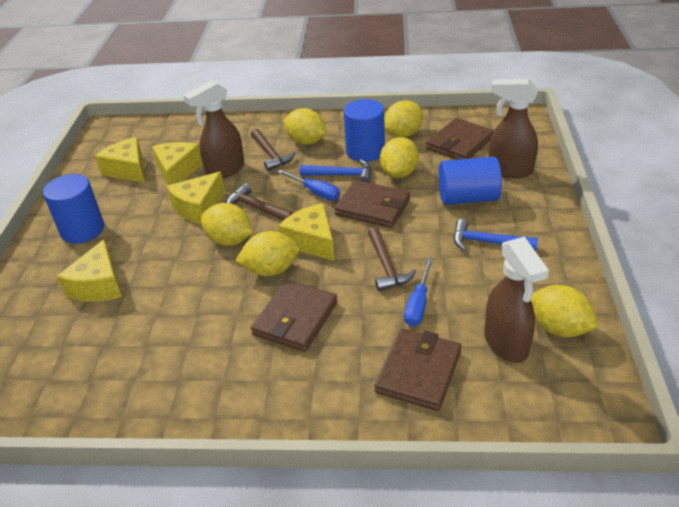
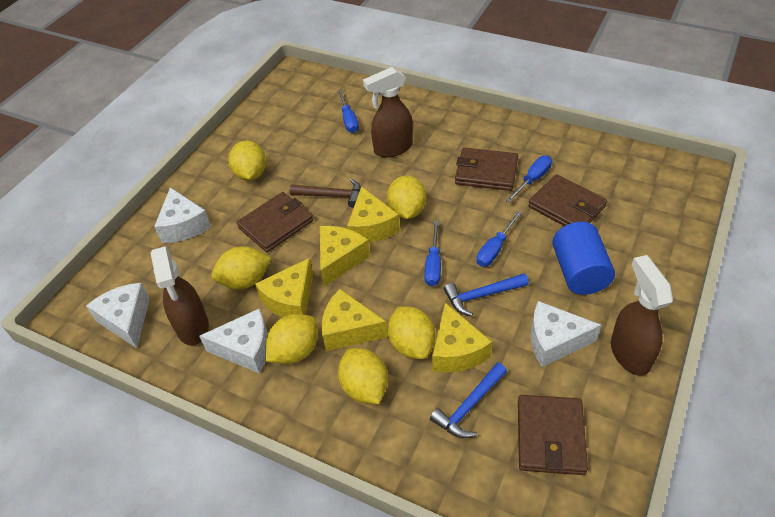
blue cylinder: [43,174,104,244] [344,99,385,162] [438,157,502,205] = 3 -> [552,222,615,295] = 1
blue screwdriver: [278,169,340,201] [404,258,433,326] = 2 -> [338,89,359,133] [424,221,441,286] [476,211,522,267] [506,156,552,203] = 4
brown hammer: [226,183,294,220] [251,128,295,171] [368,227,416,291] = 3 -> [290,178,361,208] = 1
white cheese: none = 0 -> [86,283,150,348] [154,187,211,243] [199,309,268,373] [531,301,601,367] = 4

